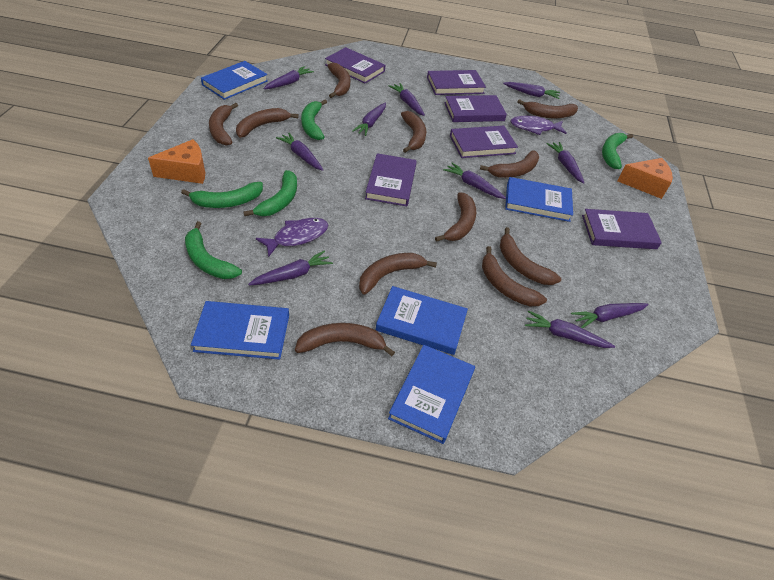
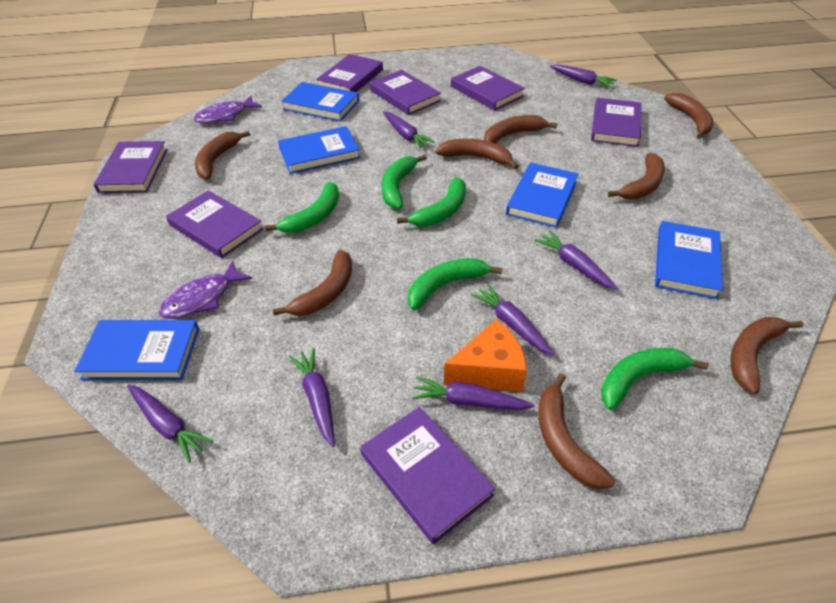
brown banana: [209,103,238,146] [236,108,299,138] [295,323,395,356] [328,63,351,98] [359,253,437,295] [401,111,426,153] [435,192,476,242] [480,150,539,178] [482,246,547,306] [500,227,561,285] [517,99,578,118] = 11 -> [195,131,250,179] [273,250,352,316] [435,139,518,169] [484,115,558,144] [538,373,615,489] [608,153,665,199] [664,93,714,139] [730,317,803,394] = 8
orange cheese: [148,139,205,184] [618,158,673,199] = 2 -> [444,319,527,392] = 1
purple book: [325,47,385,84] [365,153,417,206] [427,70,486,95] [444,95,507,122] [450,126,518,158] [582,209,662,249] = 6 -> [94,141,168,193] [166,190,263,258] [316,54,383,92] [360,407,495,545] [369,70,441,115] [451,66,525,110] [591,98,641,147] = 7
purple carrot: [248,251,333,285] [264,66,314,89] [276,133,323,171] [352,102,386,136] [389,83,425,116] [443,163,506,199] [503,82,560,99] [525,311,615,348] [547,142,584,184] [571,303,649,328] = 10 -> [127,385,213,463] [289,348,335,447] [383,112,435,149] [412,376,535,410] [471,284,555,356] [535,231,618,290] [550,65,617,88] = 7

